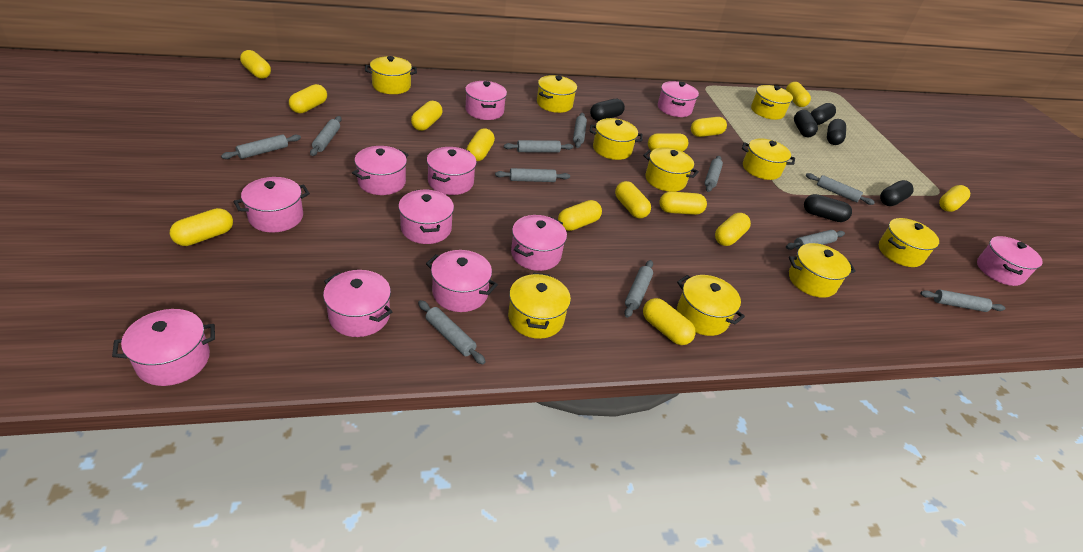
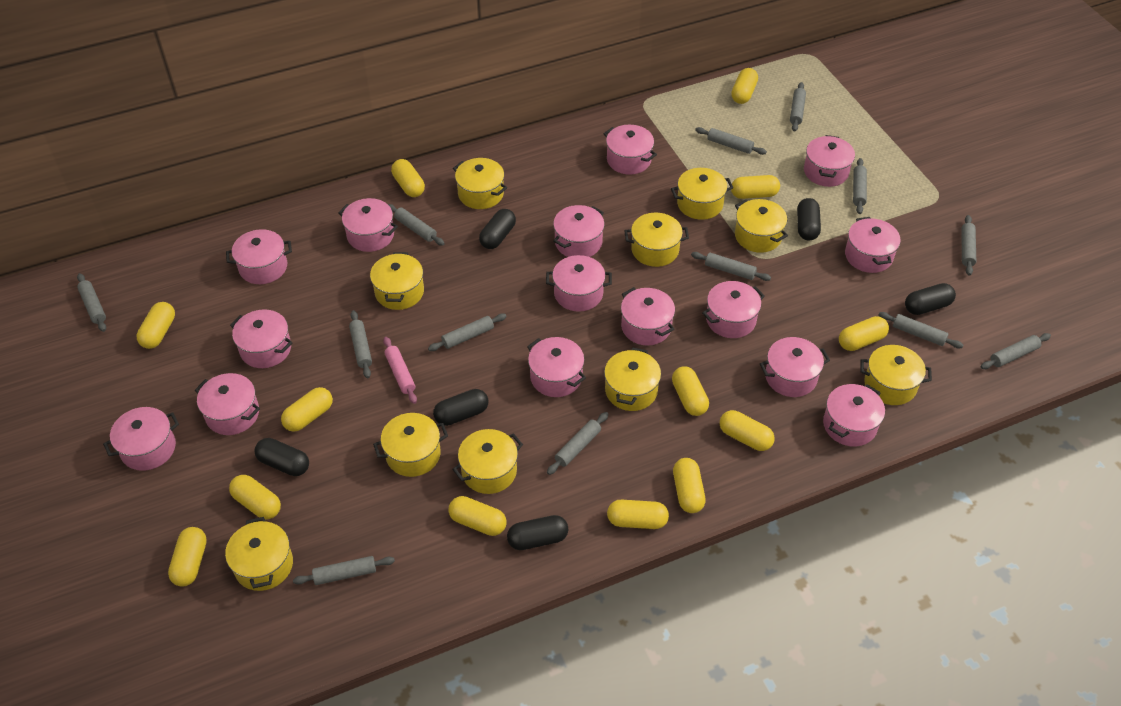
grey rolling pin: [221,134,301,159] [310,116,342,156] [418,300,486,364] [495,168,570,182] [504,140,573,153] [573,113,587,148] [624,260,653,318] [705,156,723,192] [786,230,845,250] [806,173,875,205] [920,290,1005,312] = 11 -> [77,273,106,332] [293,556,395,585] [349,310,372,378] [388,204,445,246] [428,313,507,351] [547,412,608,475] [691,252,771,281] [695,127,767,155] [790,82,806,132] [853,158,867,214] [878,312,963,348] [961,215,976,276] [980,333,1051,369] = 13
pink pot: [112,309,215,386] [234,177,310,233] [323,270,392,337] [352,146,408,195] [398,189,454,244] [426,250,498,312] [427,147,477,195] [465,81,507,120] [511,215,567,271] [658,81,699,117] [977,236,1043,286] = 11 -> [103,407,179,471] [195,373,260,435] [226,229,292,284] [230,309,293,368] [338,198,398,252] [527,337,586,397] [546,255,612,312] [553,205,605,257] [604,125,657,175] [621,287,675,346] [702,281,765,338] [760,337,830,397] [804,135,855,187] [823,384,885,447] [845,217,901,273] = 15
pink rolling pin: none = 0 -> [383,337,417,404] = 1
yellow capsule: [170,208,233,246] [240,50,271,79] [289,84,327,113] [411,101,442,131] [466,128,495,161] [558,200,602,231] [615,181,651,218] [643,298,696,345] [648,133,688,152] [659,191,707,215] [691,117,727,137] [715,213,751,246] [786,82,811,107] [939,185,970,212] = 14 -> [137,302,175,349] [168,527,207,586] [229,475,281,519] [281,387,333,432] [391,159,425,197] [449,496,506,536] [607,499,669,529] [672,366,709,416] [673,458,706,513] [720,410,775,451] [731,68,758,104] [731,175,780,199] [839,316,889,351] = 13

